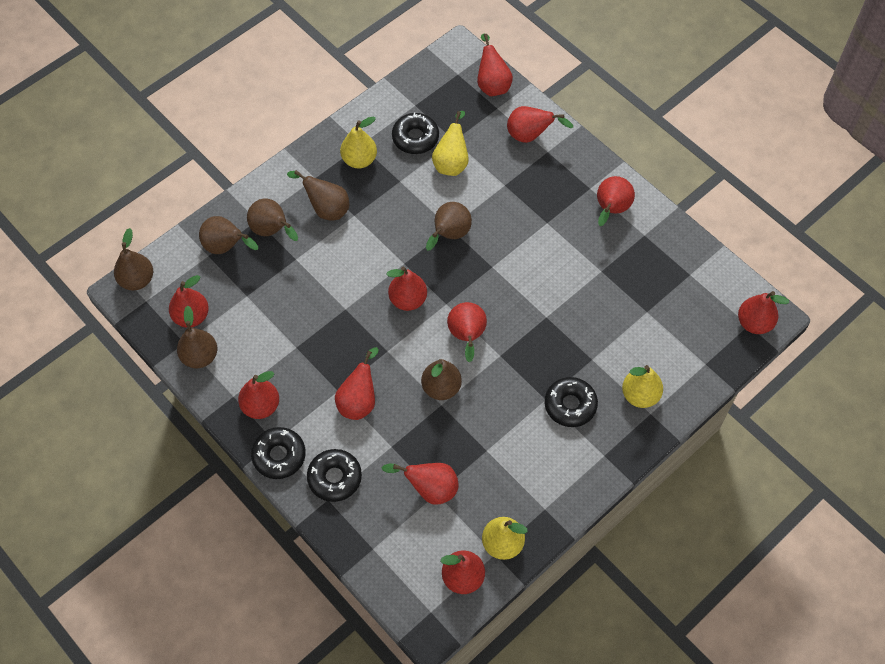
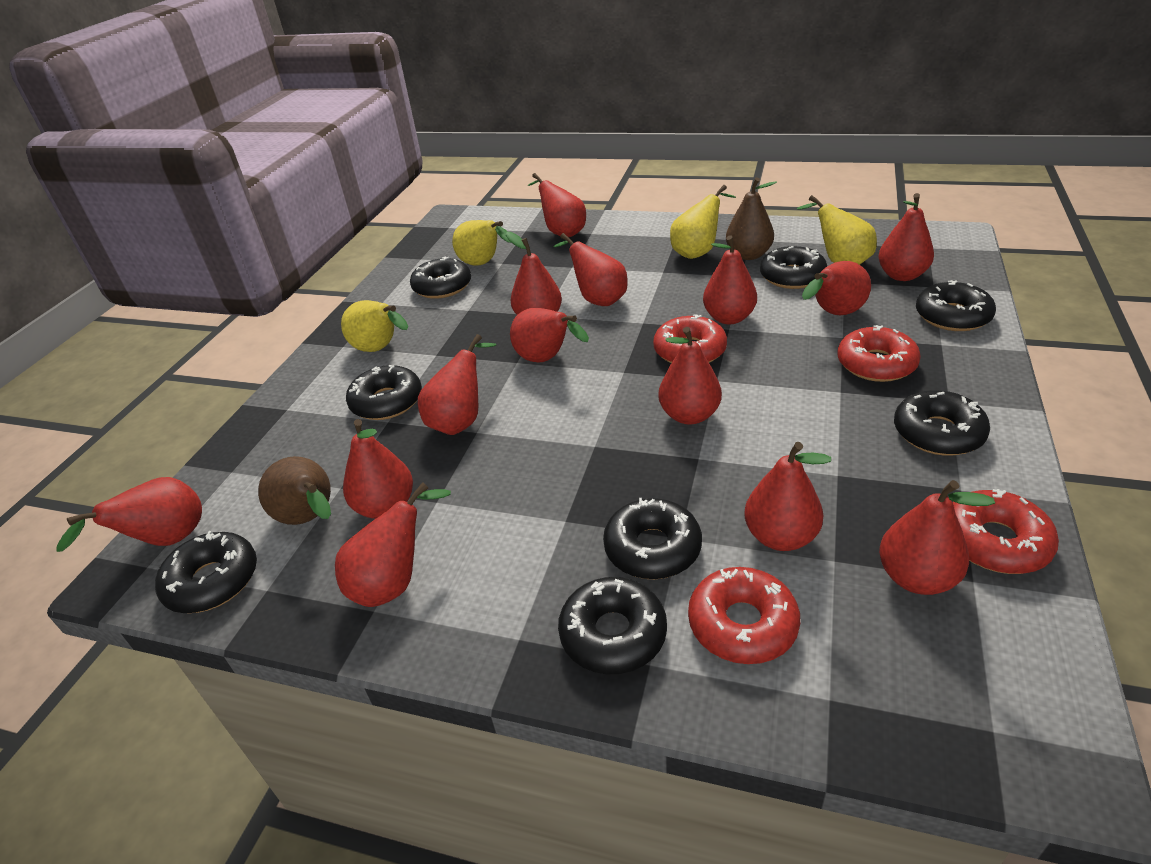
black donut: [251,427,306,479] [307,449,362,502] [392,112,439,154] [545,377,598,427] = 4 -> [155,531,257,613] [346,365,422,420] [410,257,471,299] [558,577,667,674] [603,498,702,579] [760,246,827,289] [894,390,990,456] [916,280,996,331] = 8
brown pear: [114,228,153,290] [177,306,217,368] [199,216,258,254] [247,198,298,241] [287,170,349,220] [421,359,462,400] [426,202,472,251] = 7 -> [258,456,331,525] [726,177,777,260] = 2
red donut: none = 0 -> [653,314,727,363] [688,567,800,664] [837,325,921,382] [953,489,1059,574] = 4
red pear: [169,275,209,328] [238,371,279,419] [335,347,379,420] [382,463,458,505] [386,267,427,311] [440,550,485,594] [447,302,487,363] [477,34,513,96] [507,106,573,143] [597,176,635,226] [738,291,789,334] = 11 -> [56,477,202,552] [335,482,451,607] [343,419,413,519] [418,334,497,435] [506,232,562,315] [510,308,589,363] [528,173,586,237] [553,233,628,306] [658,327,722,425] [703,235,757,324] [744,442,831,551] [802,261,871,315] [879,193,934,281] [879,480,995,595] = 14

